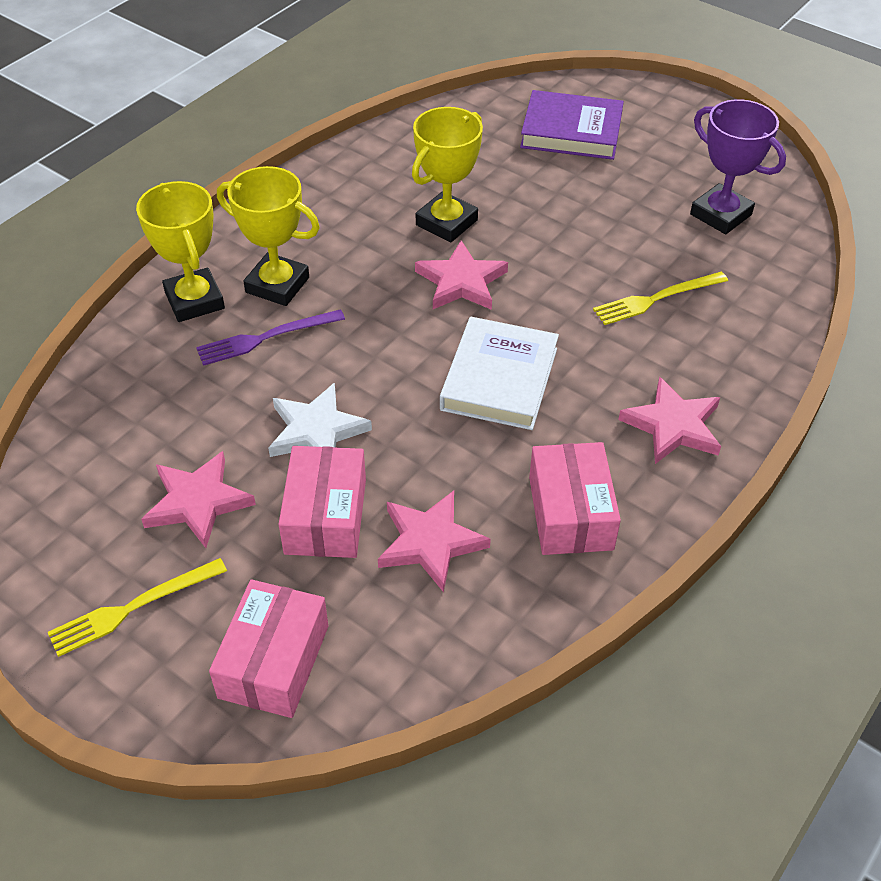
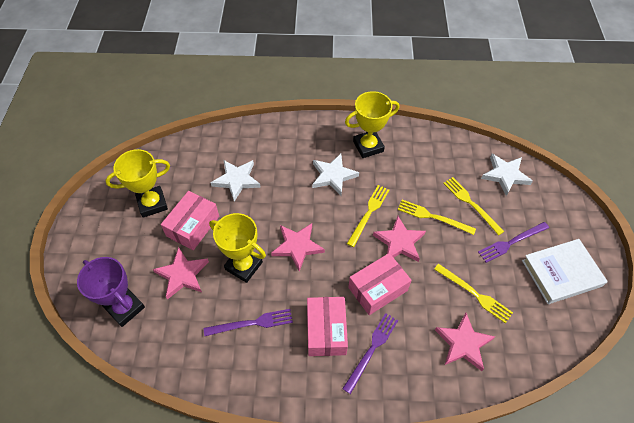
purple book: [520,90,624,160] = 1 -> none = 0
purple fork: [196,309,345,366] = 1 -> [204,309,293,336] [342,313,398,394] [478,222,549,263] = 3
white star: [268,383,372,457] = 1 -> [211,160,261,202] [312,154,359,196] [481,154,533,196] = 3
yellow fork: [48,558,227,657] [593,272,728,325] = 2 -> [347,185,389,247] [398,200,476,235] [434,264,513,323] [443,177,504,235] = 4

